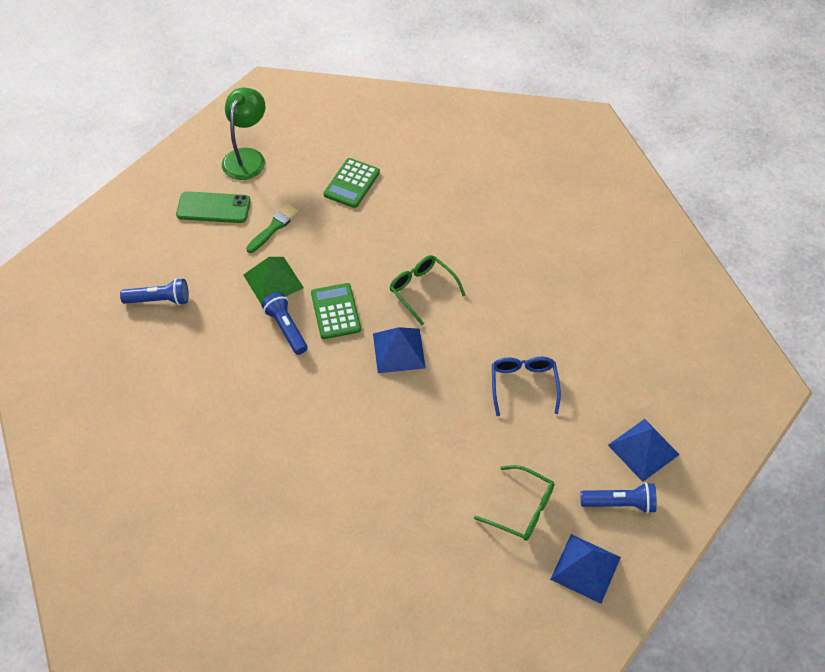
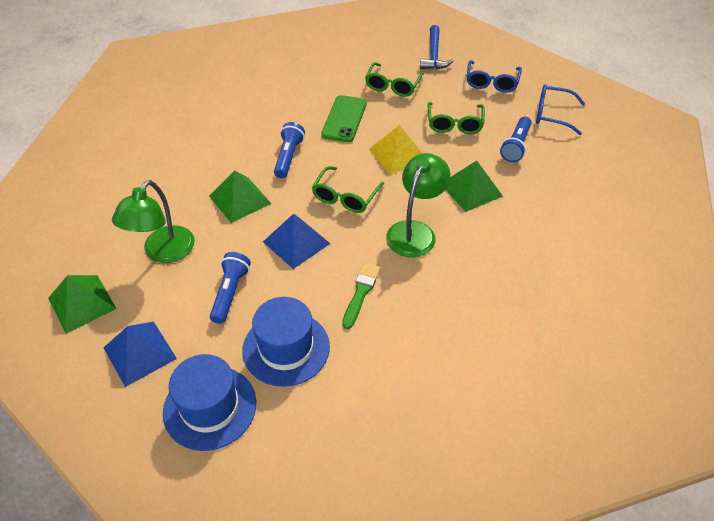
blue glasses: [492,357,561,416] = 1 -> [467,60,522,93] [536,84,585,135] = 2
blue hammer: none = 0 -> [420,25,454,69] = 1
blue hat: none = 0 -> [163,354,256,451] [242,297,330,387] = 2
blue pyramid: [373,327,426,373] [550,534,621,604] [608,419,680,482] = 3 -> [103,322,177,387] [263,214,330,269] = 2
green calculator: [311,283,361,339] [323,158,380,208] = 2 -> none = 0
green glasses: [389,255,465,325] [474,465,554,541] = 2 -> [312,166,384,213] [365,62,424,97] [428,102,485,134] = 3
green lamp: [222,88,265,180] = 1 -> [112,180,195,263] [386,153,451,257] = 2
green pyramid: [243,257,304,304] = 1 -> [48,275,117,334] [209,170,272,223] [446,160,503,212] = 3
yellow pyramid: none = 0 -> [369,125,422,174] = 1

